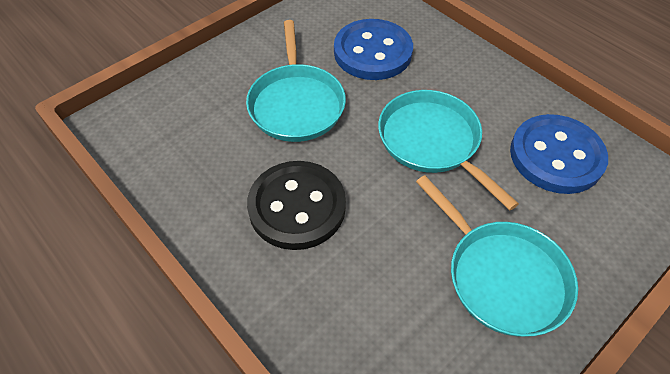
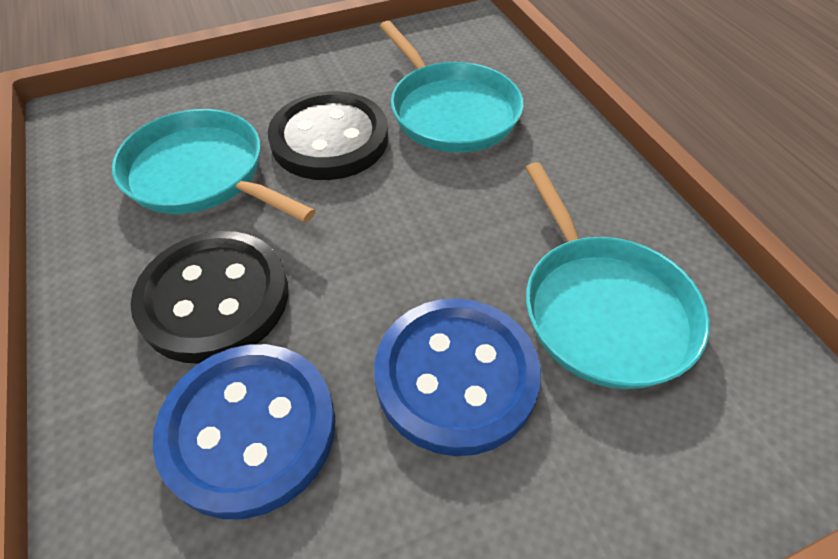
black button: [247,161,346,250] = 1 -> [130,231,288,364] [268,91,388,180] = 2

